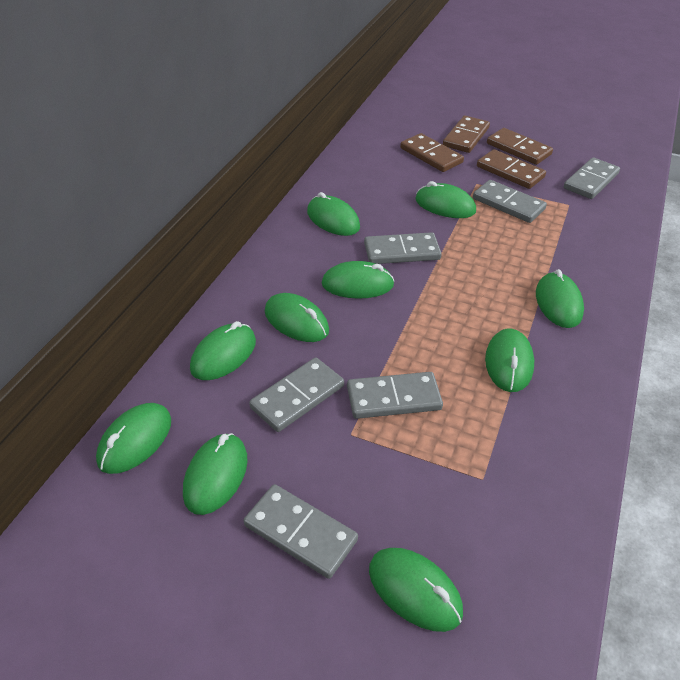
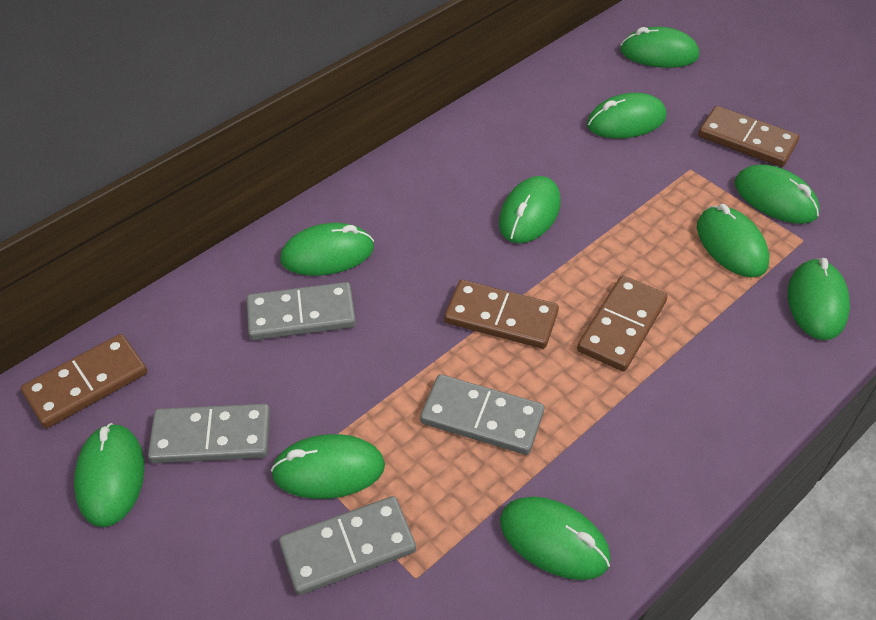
grey domino: [244,484,358,579] [249,357,344,432] [347,372,443,419] [364,232,442,264] [473,180,547,223] [564,157,620,199] = 6 -> [148,404,270,463] [246,282,356,340] [279,496,416,595] [420,374,544,455] = 4

